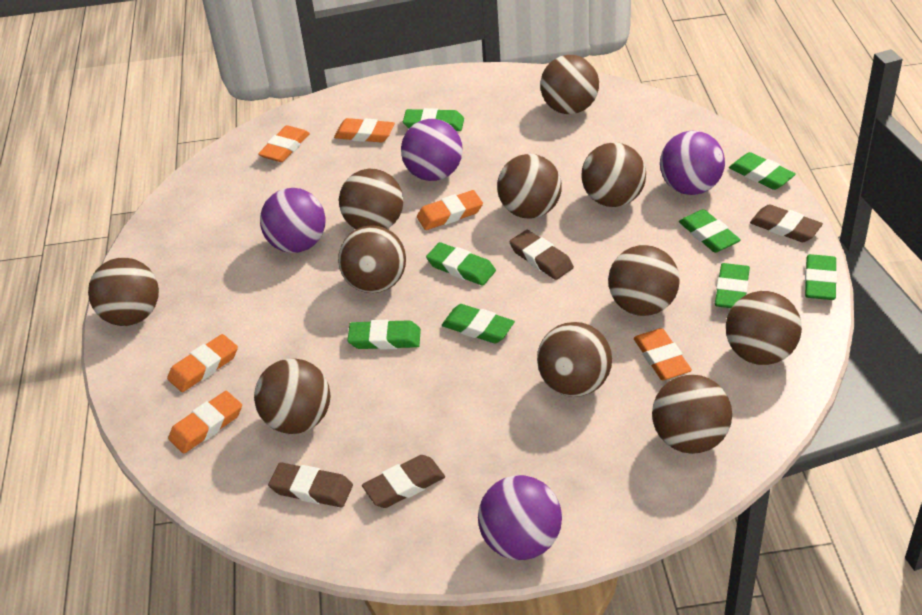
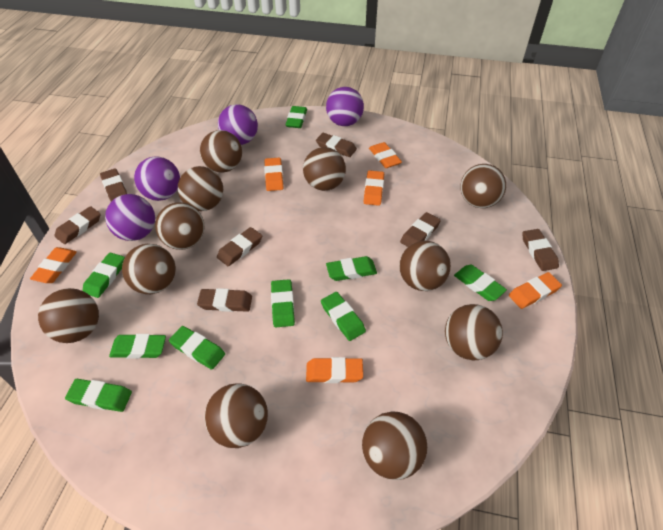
brown eraser: [268,462,353,508] [362,455,445,508] [509,230,574,280] [750,204,823,242] = 4 -> [54,206,101,244] [100,168,127,201] [197,288,252,312] [217,227,262,266] [316,133,357,157] [400,212,441,247] [522,229,559,271] = 7
green eraser: [347,320,421,350] [403,108,464,131] [426,242,496,286] [442,304,515,344] [679,209,741,253] [715,263,750,308] [729,152,796,190] [805,254,837,300] = 8 -> [65,379,132,412] [82,252,125,298] [109,334,166,359] [169,326,225,370] [271,279,295,327] [285,106,307,128] [321,292,366,341] [326,256,377,281] [454,265,507,301] = 9

